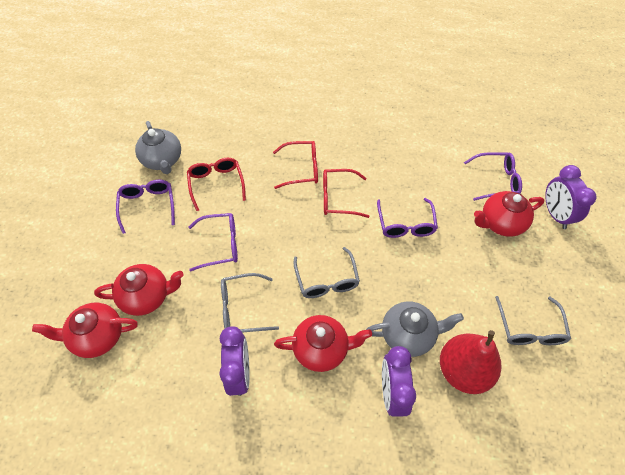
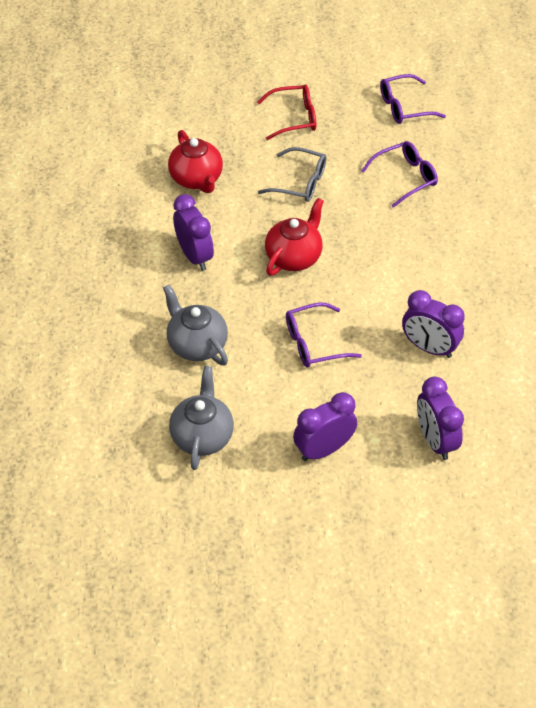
grey glasses: [221,273,279,333] [294,247,360,298] [495,296,571,345] = 3 -> [258,147,327,202] = 1
purple clock: [219,326,250,396] [382,346,416,417] [545,165,596,229] = 3 -> [173,194,214,271] [293,392,357,461] [402,290,465,358] [417,377,464,460] = 4
purple glasses: [116,180,175,234] [188,213,238,272] [377,198,438,238] [464,152,522,201] = 4 -> [286,302,362,368] [361,141,438,208] [380,74,446,124] = 3
red glasses: [187,158,246,211] [273,141,318,189] [323,169,370,218] = 3 -> [257,85,316,140] = 1
red pear: [440,330,501,394] = 1 -> none = 0
red teapot: [32,303,138,358] [94,264,184,316] [274,315,372,372] [474,191,544,237] = 4 -> [168,130,223,193] [265,198,324,276] = 2

